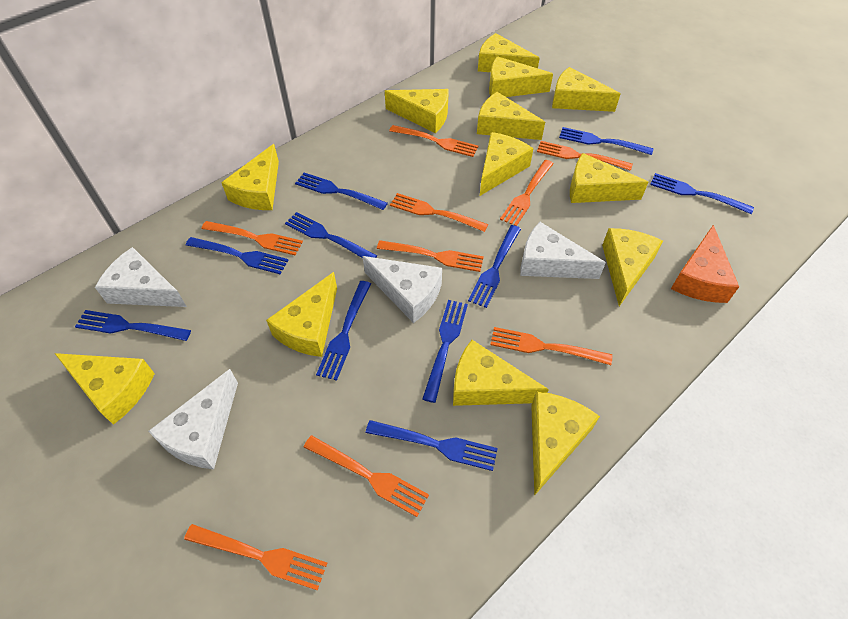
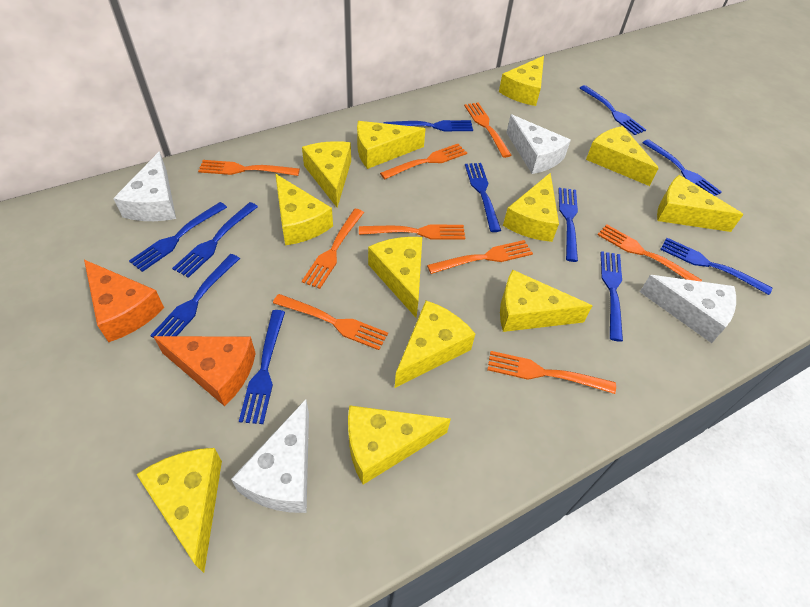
blue fork: [75,310,191,341] [186,237,289,274] [285,212,377,258] [295,173,388,210] [316,281,371,381] [366,420,498,471] [422,300,468,403] [468,225,521,308] [559,127,653,155] [650,173,754,214] = 10 -> [129,202,227,272] [150,254,240,338] [172,202,258,278] [239,310,285,424] [384,120,473,131] [465,163,501,232] [558,188,578,262] [580,85,646,135] [600,251,623,342] [643,139,722,196] [660,238,773,295] = 11
orange cheese: [671,225,739,303] = 1 -> [84,260,164,342] [153,336,256,406] = 2
yellow cheese: [54,353,155,425] [221,144,279,210] [266,272,337,357] [385,89,448,133] [453,340,549,406] [477,92,545,140] [478,33,540,72] [480,132,534,196] [489,56,553,97] [531,392,600,496] [552,67,621,112] [570,153,648,203] [602,228,663,306] = 13 -> [136,448,222,573] [275,174,333,245] [302,141,351,207] [348,405,451,485] [357,121,426,169] [368,237,422,318] [395,301,475,388] [499,56,544,106] [500,270,592,332] [503,173,559,242] [586,126,659,186] [657,175,744,232] = 12

